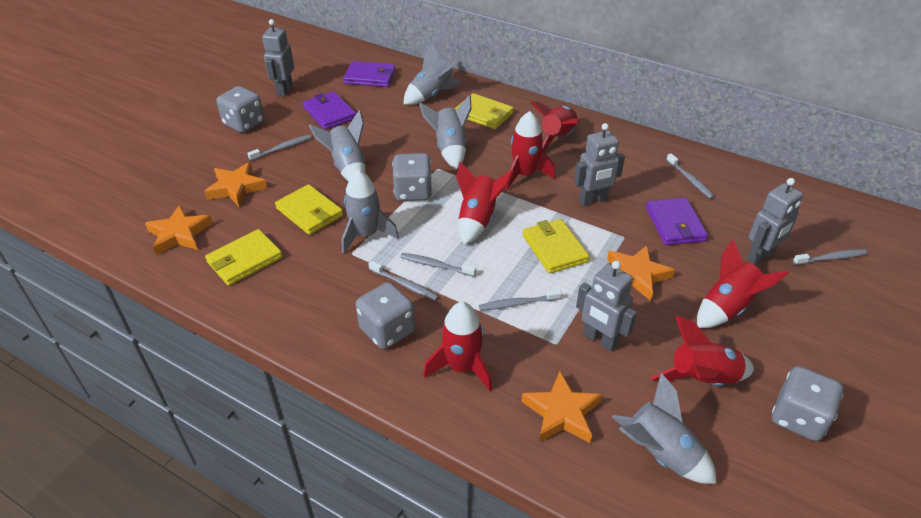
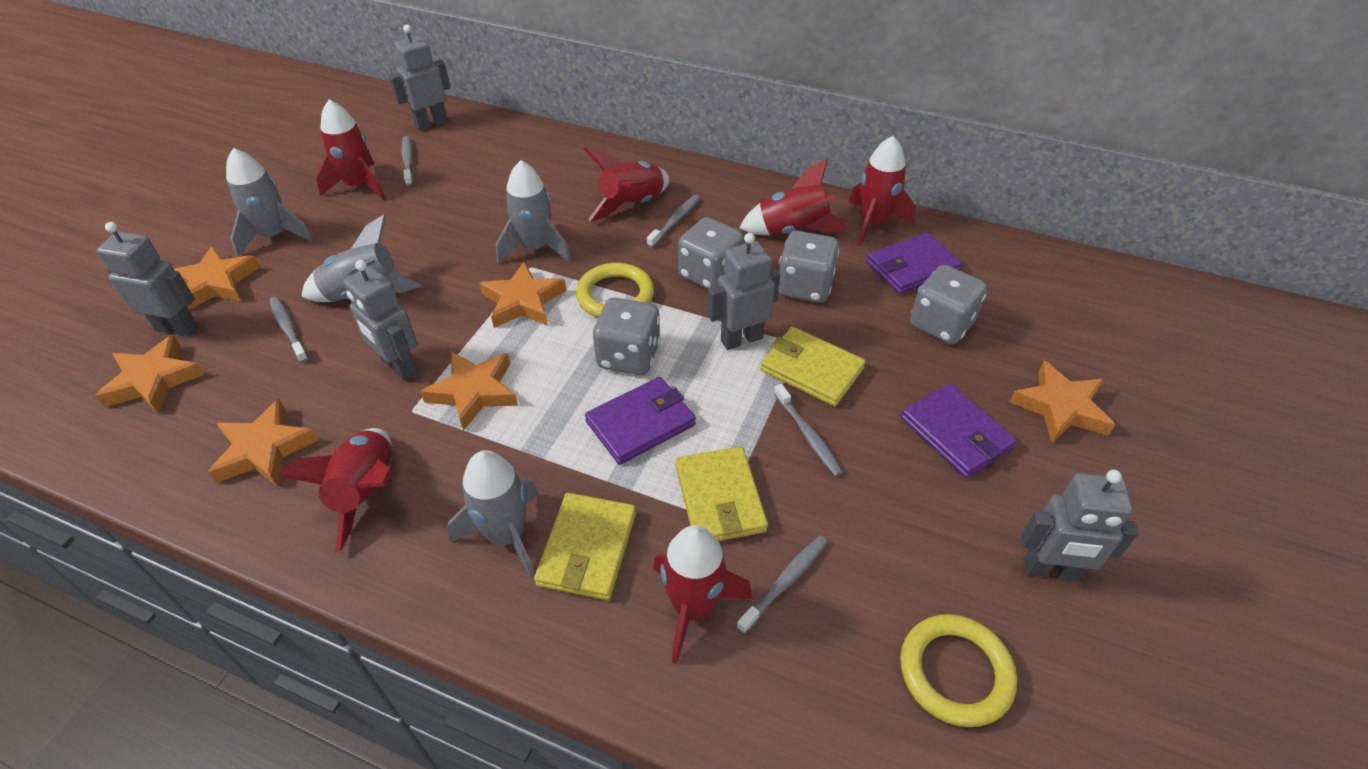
grey robot: [262,19,294,96] [574,123,625,206] [576,261,637,352] [747,178,803,265] = 4 -> [97,222,199,336] [344,260,418,381] [389,24,450,131] [707,233,780,350] [1021,470,1138,581] = 5
grey rocket: [309,110,366,182] [341,170,399,254] [404,45,461,105] [419,95,472,169] [612,373,717,484] = 5 -> [226,148,313,257] [302,214,422,302] [447,450,538,579] [496,160,571,263] = 4
grey toothbrush: [247,135,311,161] [369,261,439,301] [400,253,476,277] [479,289,562,311] [666,153,715,199] [793,249,868,265] = 6 -> [269,297,308,363] [401,136,413,186] [647,195,700,248] [737,536,827,634] [774,384,843,476] = 5
orange star: [145,205,213,255] [204,162,267,207] [521,371,602,443] [607,245,675,301] = 4 -> [95,335,205,414] [174,245,260,310] [208,399,319,487] [420,351,518,431] [480,262,566,328] [1010,360,1115,443] = 6
yellow ring: none = 0 -> [576,263,654,318] [900,614,1017,727] = 2
yellow wallet: [205,229,283,286] [275,184,343,235] [455,93,514,130] [523,219,590,274] = 4 -> [534,493,636,600] [675,446,768,541] [760,327,866,406] = 3

